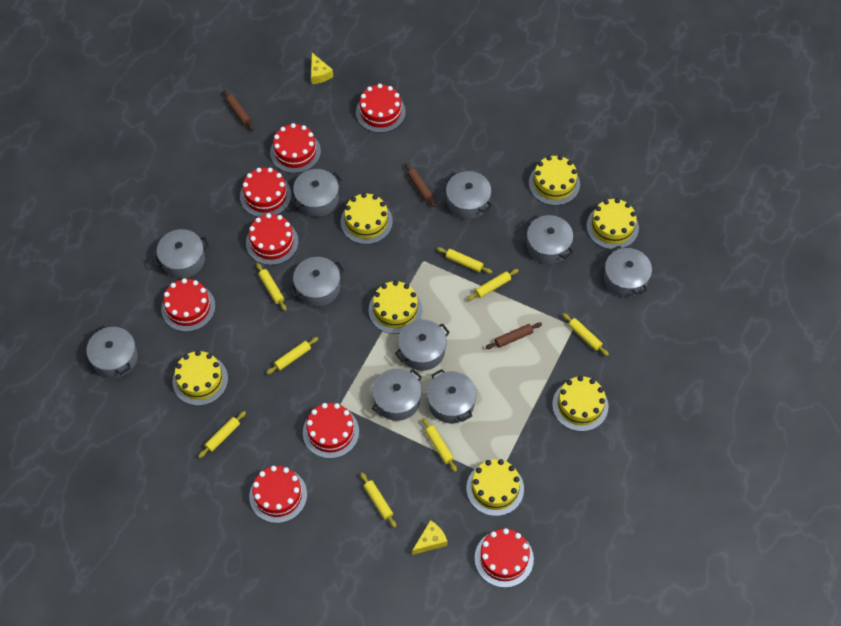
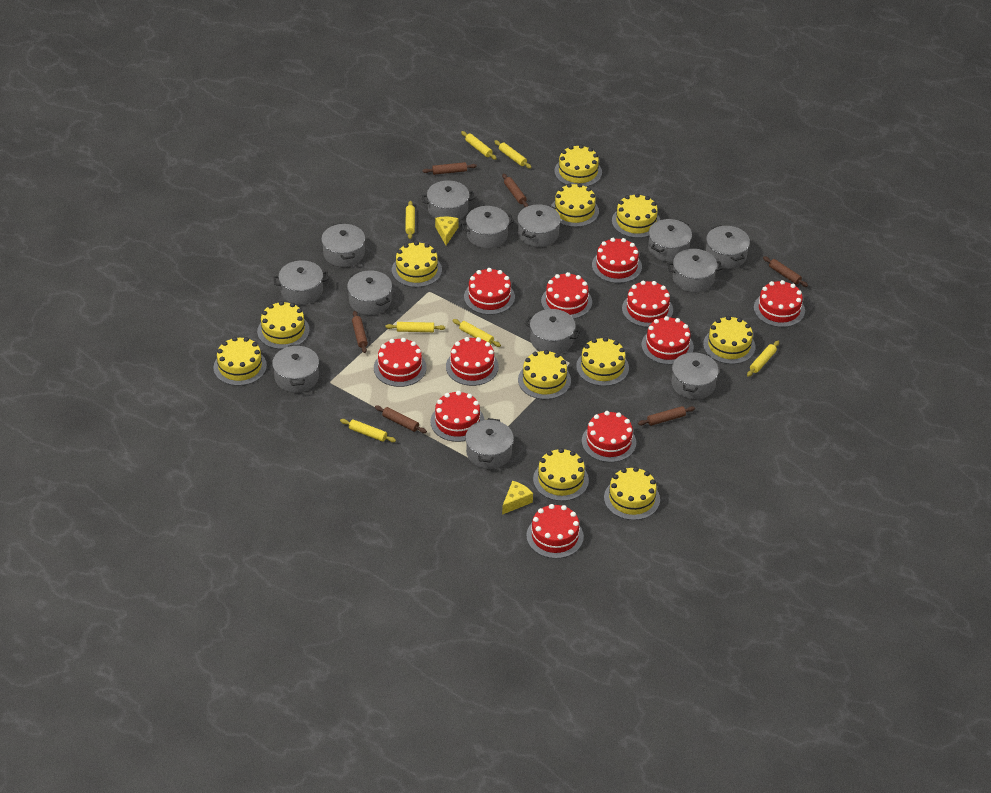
brown rolling pin: [223,90,254,130] [405,163,436,207] [486,322,542,349] = 3 -> [352,311,368,353] [375,406,427,433] [422,162,477,175] [502,174,528,207] [638,406,695,426] [763,256,808,287] = 6
grey pot: [87,326,138,378] [152,229,209,279] [289,257,344,307] [290,169,342,217] [372,369,422,421] [395,320,450,371] [427,369,477,424] [446,171,492,219] [527,215,573,264] [604,246,652,298] = 10 -> [272,344,319,393] [273,260,329,305] [321,223,365,267] [347,270,392,315] [422,181,474,220] [461,206,514,248] [465,418,514,469] [517,204,561,247] [525,309,580,354] [648,219,692,262] [667,249,722,292] [672,351,719,399] [706,225,750,269] = 13
red cake: [161,278,215,332] [240,168,292,217] [246,213,299,265] [249,466,307,523] [270,123,321,173] [303,403,359,459] [356,84,406,133] [475,528,534,588] = 8 -> [374,338,427,387] [430,391,485,442] [446,337,499,386] [464,268,515,315] [526,504,584,559] [541,272,592,319] [582,411,636,462] [592,238,642,283] [622,281,673,327] [641,316,694,365] [754,280,805,327] = 11
yellow cake: [172,351,228,406] [341,193,393,244] [369,281,423,334] [466,459,524,516] [529,155,580,205] [552,376,608,432] [586,198,639,250] = 7 -> [213,337,267,386] [257,301,310,349] [392,241,442,287] [518,350,571,400] [533,448,589,501] [551,183,599,227] [554,145,602,187] [576,337,629,386] [604,467,660,520] [612,193,660,238] [703,316,756,364] = 11
yellow rolling pin: [198,411,246,458] [256,263,287,311] [266,337,318,374] [360,473,396,528] [422,418,457,472] [437,247,492,274] [467,269,519,301] [562,313,609,356] = 8 -> [340,419,396,442] [386,322,445,332] [405,201,415,239] [452,319,501,347] [461,131,497,160] [494,140,532,169] [747,341,779,377] = 7

